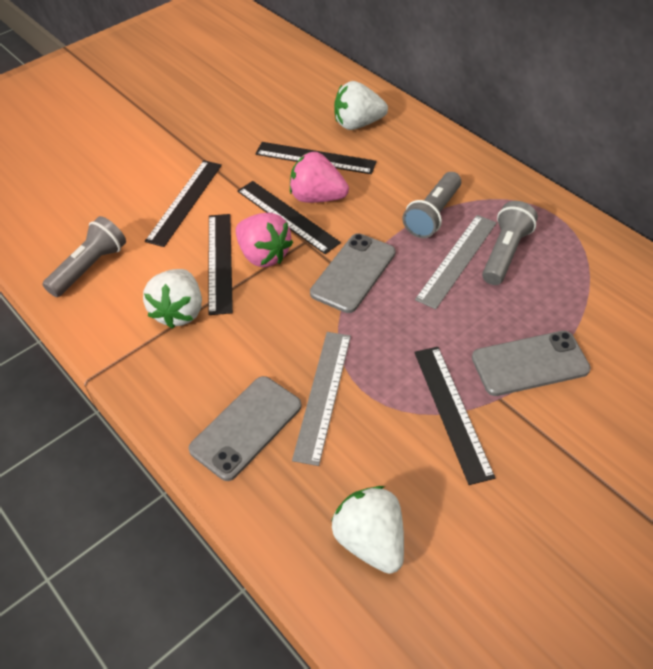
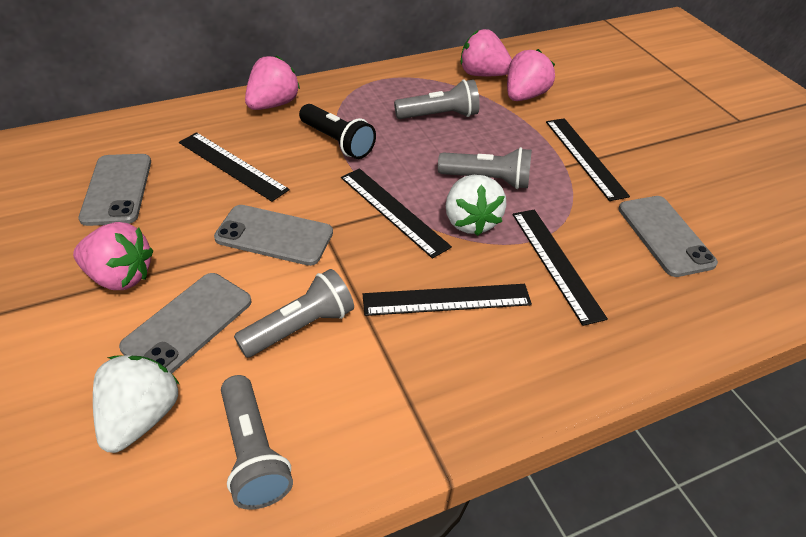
black flashlight: none = 0 -> [299,104,376,159] = 1
grey flashlight: [42,216,126,297] [403,172,461,238] [482,201,538,285] = 3 -> [221,375,293,510] [234,269,354,358] [394,80,480,119] [438,147,532,189] = 4
grey phone: [188,376,302,481] [310,233,396,313] [472,331,591,396] = 3 -> [79,154,151,226] [119,273,252,374] [214,205,333,266] [618,196,718,277] = 4
grey ruler: [292,332,351,466] [415,215,497,309] = 2 -> none = 0
pink strawberry: [236,213,293,267] [290,152,349,203] = 2 -> [73,222,153,290] [245,56,300,110] [460,29,512,76] [507,49,555,101] = 4
white strawberry: [143,269,202,329] [331,486,404,574] [334,81,388,130] = 3 -> [93,355,179,453] [446,175,506,236] = 2

